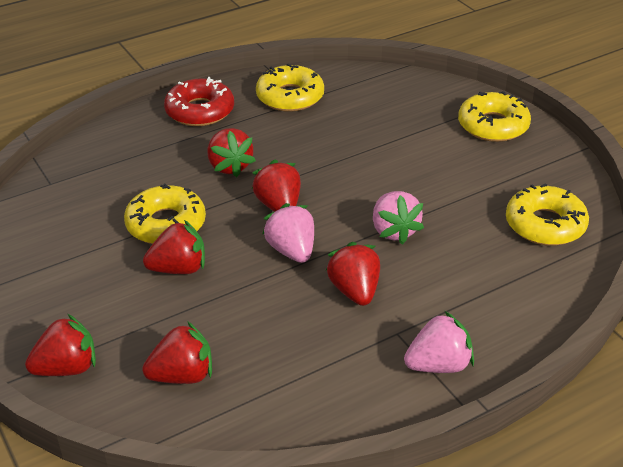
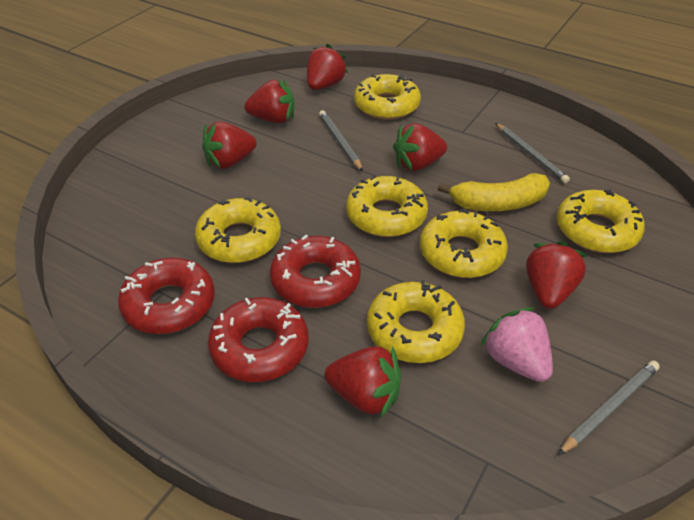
grey pencil: none = 0 -> [319,110,363,171] [495,123,570,184] [558,361,660,455] = 3
pink strawberry: [262,203,314,263] [373,191,424,245] [404,311,474,373] = 3 -> [480,307,553,382] = 1
red donut: [164,77,234,126] = 1 -> [118,258,215,334] [208,297,308,382] [270,235,361,308] = 3
yellow banana: none = 0 -> [438,173,550,211] = 1
yellow donut: [124,184,206,244] [256,64,324,112] [458,91,531,142] [506,183,589,246] = 4 -> [195,197,281,263] [346,175,428,237] [354,74,421,120] [367,280,465,363] [420,209,508,278] [557,190,645,253] = 6

